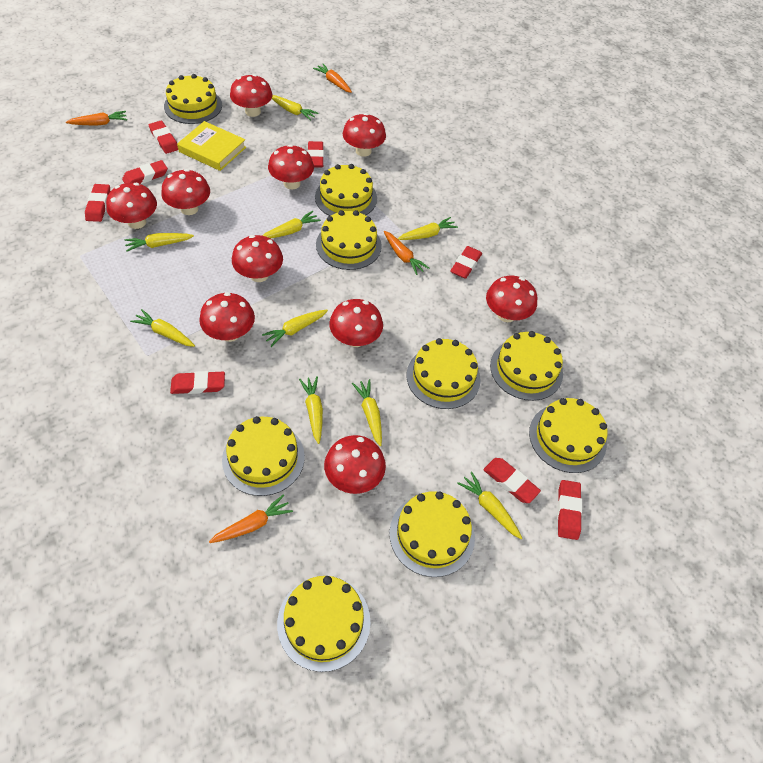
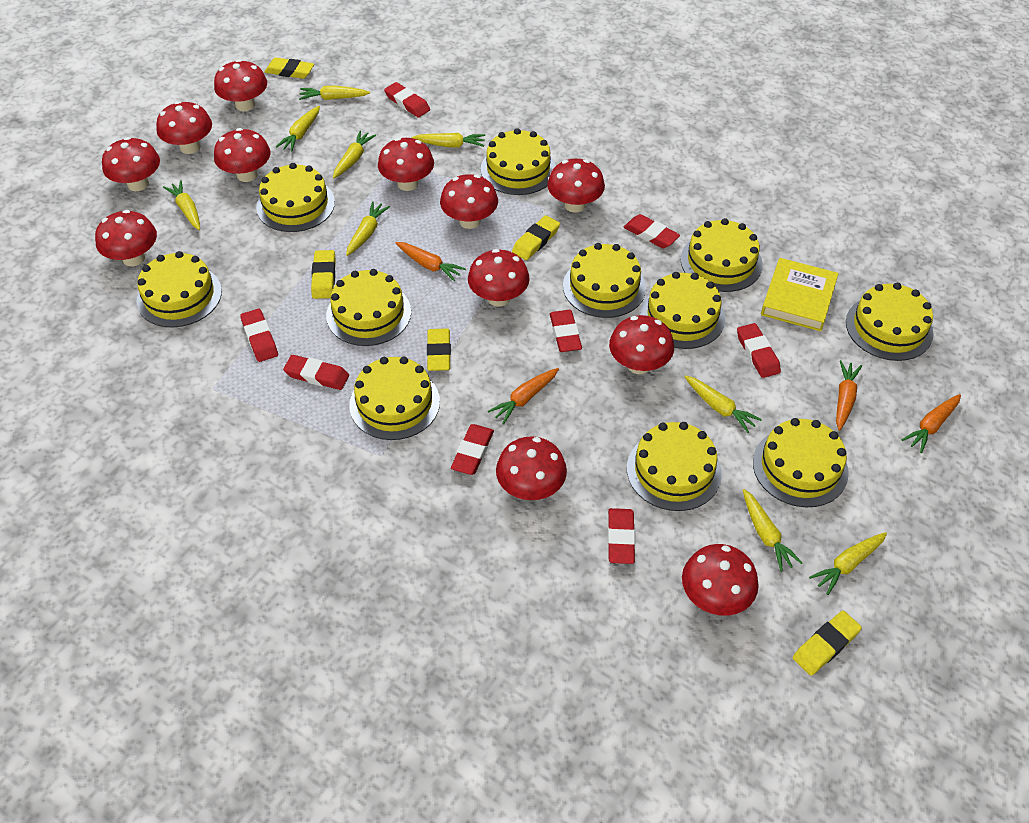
red mushroom: [106,183,157,229] [161,169,210,215] [199,292,255,342] [230,74,272,117] [232,235,283,282] [268,144,314,189] [324,435,386,494] [329,299,383,347] [343,113,386,157] [486,276,537,322] = 10 -> [95,210,157,266] [102,137,160,191] [156,101,212,154] [214,59,267,111] [214,128,270,182] [378,138,434,191] [440,174,498,229] [468,249,530,307] [496,436,567,500] [547,159,605,213] [609,315,674,374] [682,544,759,616] = 12
yellow cake: [164,74,222,124] [222,416,305,496] [277,576,370,672] [315,164,377,216] [316,210,382,270] [390,491,475,577] [407,338,481,409] [490,331,563,401] [529,398,607,473] = 9 -> [136,251,222,327] [256,163,335,232] [326,269,411,346] [349,357,440,440] [481,128,556,195] [563,243,646,318] [627,422,722,511] [640,272,725,349] [680,218,763,292] [753,418,849,507] [846,283,934,361] = 11
yellow eraser: none = 0 -> [265,58,314,79] [311,250,336,299] [427,329,451,371] [512,215,560,260] [793,611,862,676] = 5

